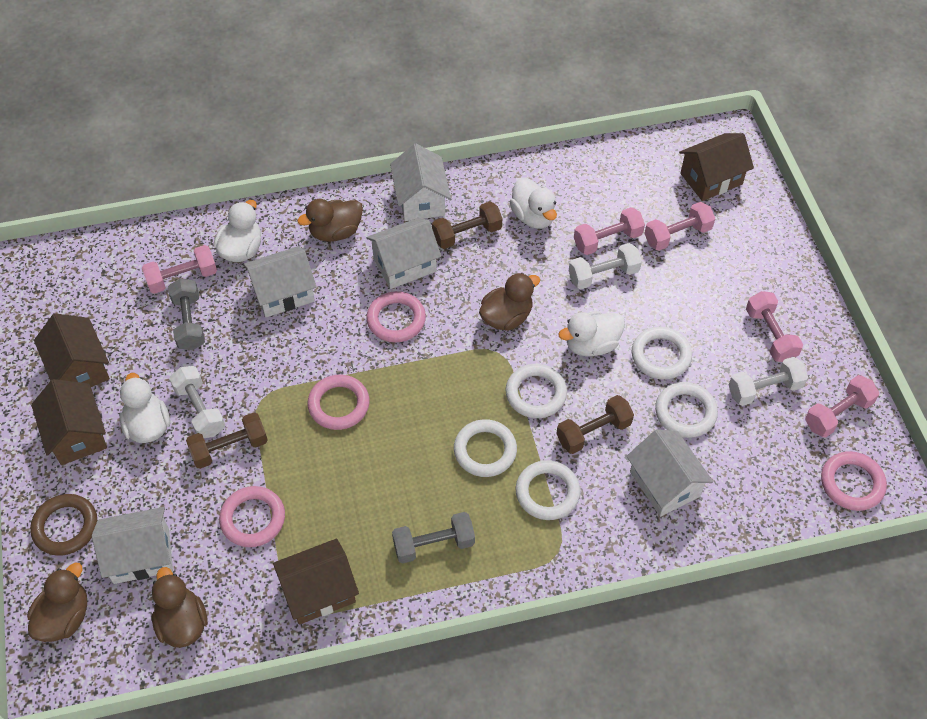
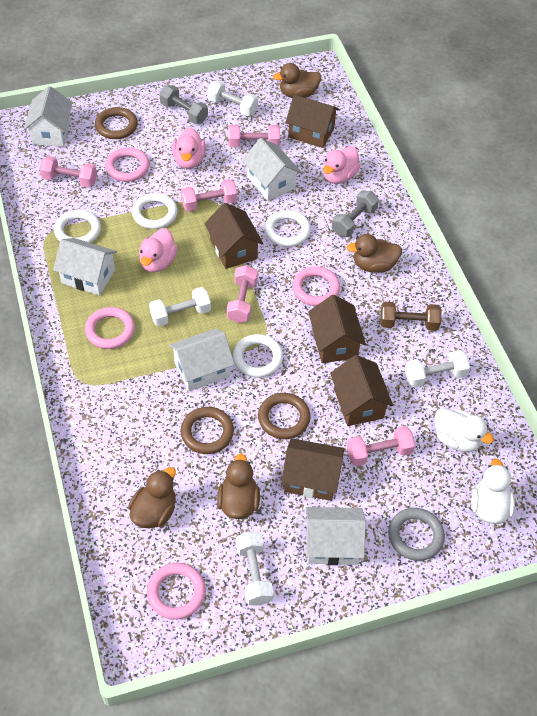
brown dumbbell: [186,412,268,469] [432,201,502,249] [556,395,634,454] = 3 -> [380,302,441,331] = 1
brown house: [31,379,107,465] [34,313,110,387] [273,539,359,625] [679,133,754,201] = 4 -> [204,203,263,269] [281,438,344,501] [285,95,340,148] [308,295,366,363] [330,355,393,426] = 5
brown ring: [30,494,97,556] = 1 -> [95,107,138,139] [181,407,234,454] [258,393,311,439] = 3
grey ring: none = 0 -> [388,508,445,561] = 1
pink duck: none = 0 -> [139,228,178,272] [172,128,206,169] [323,146,360,184] = 3
white duck: [119,373,170,443] [214,200,261,262] [510,177,557,229] [558,311,625,356] = 4 -> [435,408,494,452] [471,459,515,524] = 2
white dumbbell: [169,366,225,438] [569,243,642,289] [729,357,808,406] = 3 -> [149,287,211,327] [207,80,258,116] [236,531,274,606] [405,350,470,388] = 4
white ring: [454,419,517,477] [505,364,567,418] [516,460,580,520] [632,327,692,380] [655,382,718,438] = 5 -> [54,210,101,243] [132,193,178,229] [233,334,283,378] [265,210,311,247] = 4

